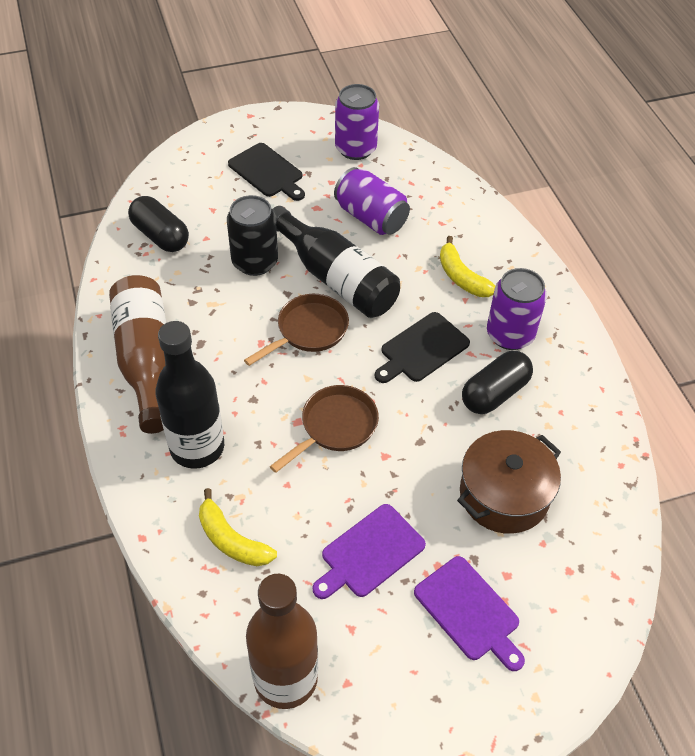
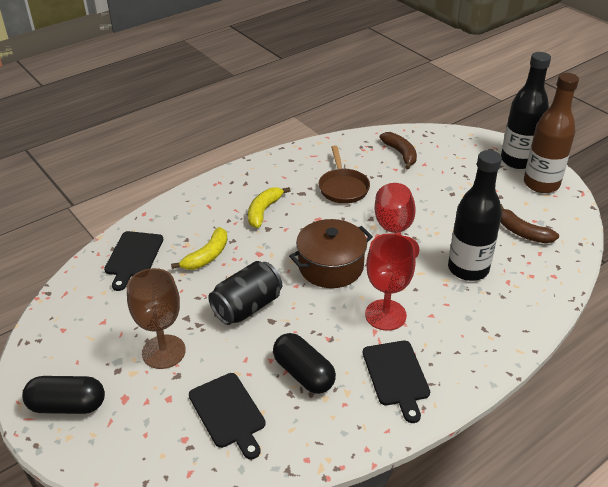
black cutting board: [228,143,305,201] [375,312,470,383] = 2 -> [104,231,163,291] [189,373,266,459] [363,341,430,423] = 3
brown banana: none = 0 -> [380,132,417,169] [500,204,559,243] = 2
brown bottle: [109,275,166,434] [246,574,318,709] = 2 -> [524,73,579,193] = 1
brown goblet: none = 0 -> [127,268,186,369] = 1
brown pan: [244,294,349,366] [270,385,379,473] = 2 -> [319,145,370,204] = 1
purple can: [334,167,410,235] [335,84,379,160] [487,268,547,350] = 3 -> none = 0
purple cutting board: [313,504,426,599] [414,556,525,671] = 2 -> none = 0
red goblet: none = 0 -> [365,233,416,331] [375,183,419,258] = 2

